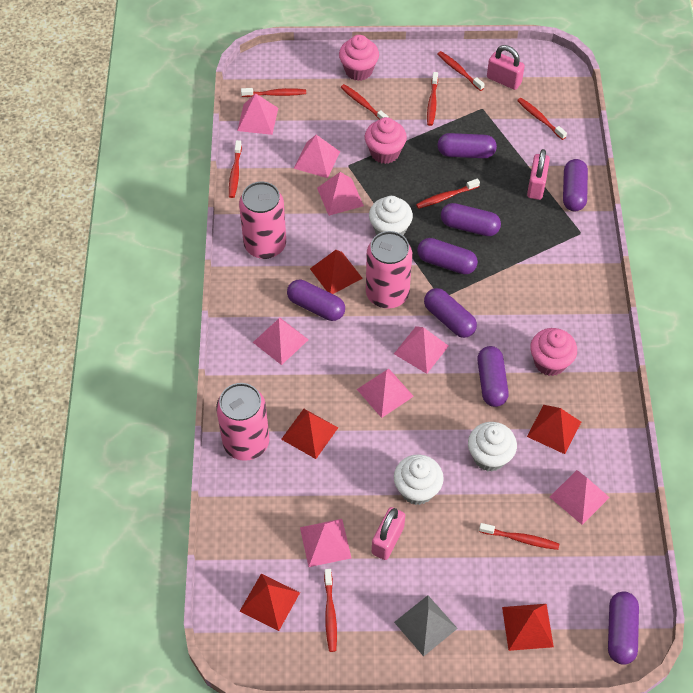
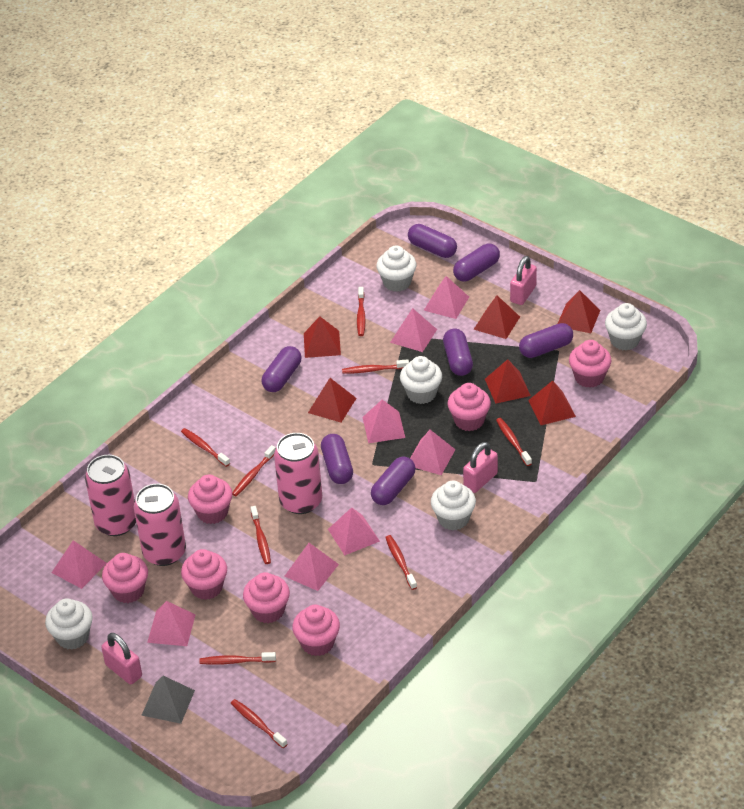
pink cupcake: [339,35,379,81] [365,117,407,164] [530,328,577,376] = 3 -> [102,553,148,603] [181,549,227,600] [188,475,232,524] [243,572,290,623] [292,605,340,656] [447,383,491,431] [569,340,612,388] = 7
purple capsule: [287,280,345,321] [417,238,478,274] [424,288,477,338] [437,133,497,158] [441,203,501,236] [477,346,509,407] [563,159,588,211] [608,592,639,665] = 8 -> [262,346,301,392] [321,434,353,484] [371,457,416,505] [408,224,457,258] [443,329,473,376] [453,243,500,282] [519,323,573,358] = 7
red pyramid: [240,573,300,631] [281,409,338,459] [310,250,363,294] [502,604,554,651] [527,405,581,454] = 5 -> [304,316,341,358] [308,378,357,422] [473,295,520,339] [485,359,531,404] [528,380,576,425] [558,290,600,333] = 6
white cupcake: [369,196,413,235] [394,454,444,505] [468,422,517,472] = 3 -> [45,598,93,650] [376,245,417,292] [400,356,442,404] [431,481,476,531] [605,303,647,351] = 5

